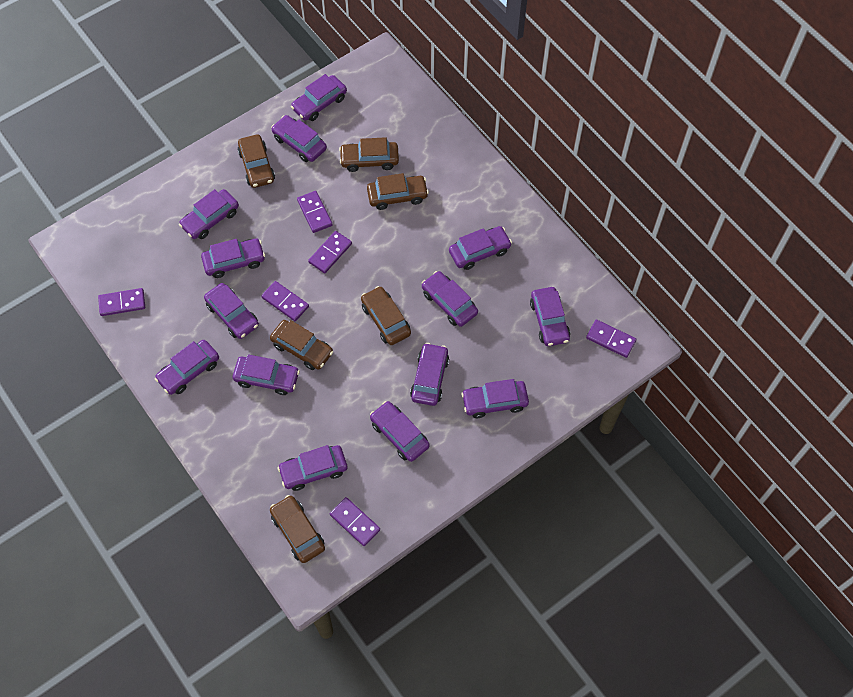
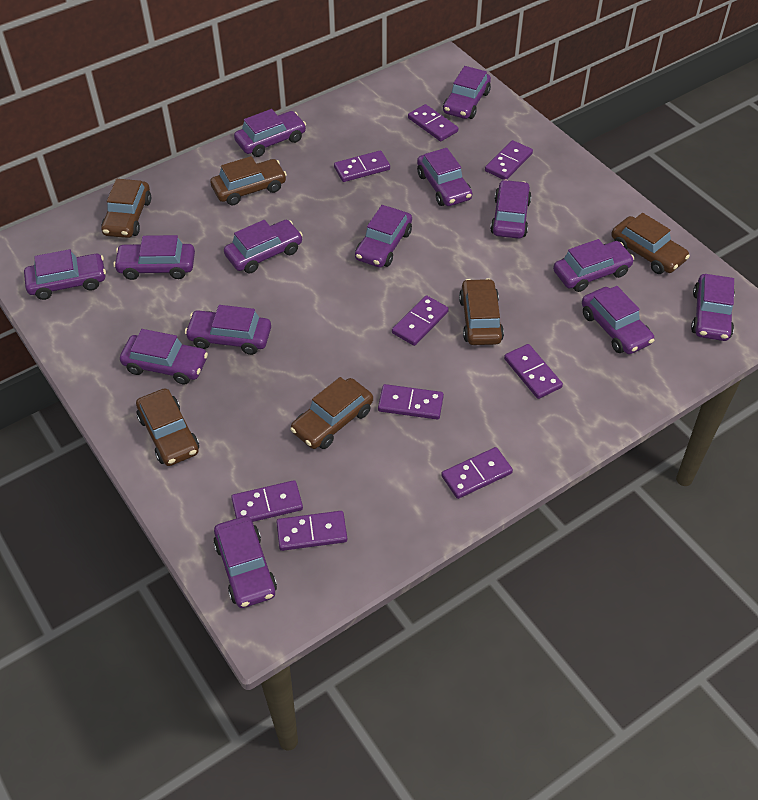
purple domino: [98,288,145,316] [261,281,309,321] [297,191,332,233] [308,231,352,273] [330,497,380,546] [586,320,636,358] = 6 -> [231,480,303,522] [276,511,347,551] [334,150,390,182] [378,384,444,420] [392,295,449,346] [408,104,458,141] [441,447,513,499] [485,140,533,180] [504,344,563,399] = 9

